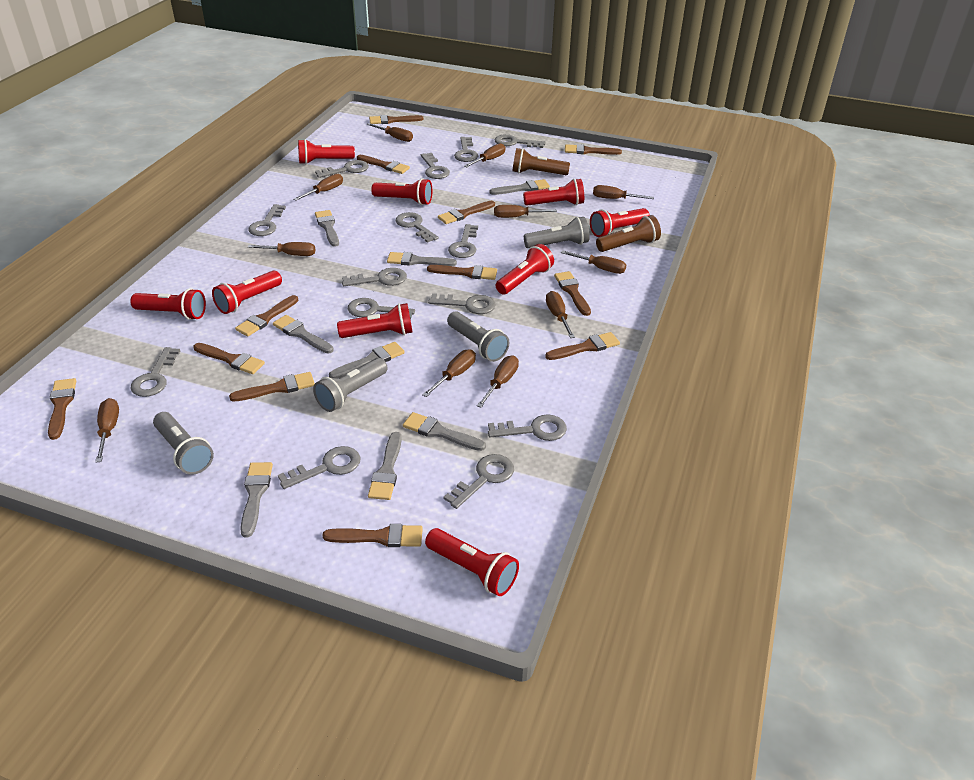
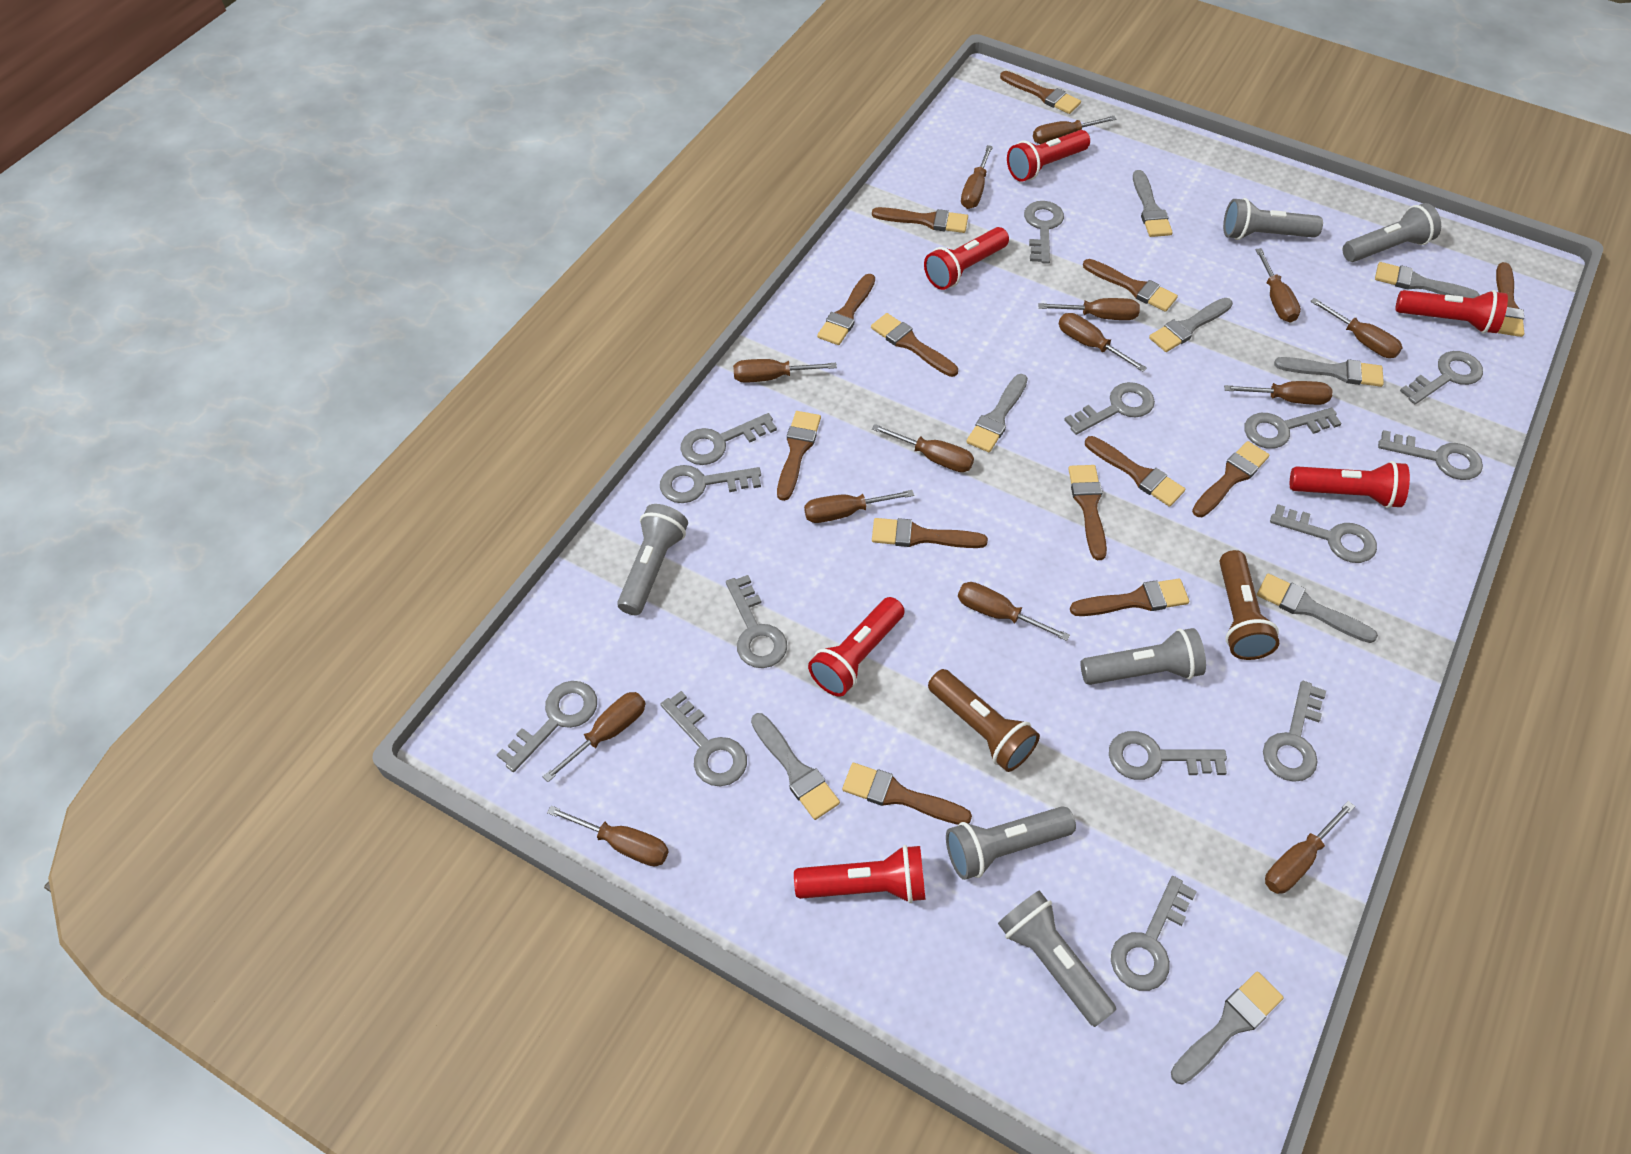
brown brush: [48,378,76,440] [194,343,265,374] [229,372,315,402] [235,295,298,336] [322,524,423,547] [357,155,410,174] [369,115,424,124] [427,265,497,280] [438,201,495,224] [545,332,620,360] [554,271,591,316] [565,144,622,155] = 12 -> [777,411,821,501] [817,274,875,345] [842,763,972,825] [871,313,958,377] [872,207,968,233] [872,518,988,548] [1000,71,1081,114] [1068,465,1107,560] [1070,579,1189,616] [1083,259,1178,312] [1085,436,1185,507] [1192,441,1270,517] [1496,262,1524,337] = 13
brown screwdriver: [95,398,119,463] [248,242,315,256] [293,174,343,201] [367,123,413,142] [422,349,476,397] [464,143,505,167] [477,356,519,408] [494,205,557,218] [546,291,575,338] [561,250,626,274] [593,185,654,199] = 11 -> [543,692,645,782] [547,806,669,866] [733,359,837,383] [804,490,914,523] [872,424,974,472] [958,582,1070,641] [961,145,993,209] [1033,116,1117,144] [1038,298,1140,320] [1059,313,1147,372] [1224,381,1333,405] [1256,248,1301,323] [1265,801,1355,894] [1310,298,1403,358] = 14
grey flashlight: [153,412,214,475] [313,358,388,412] [447,311,509,362] [524,217,590,248] = 4 -> [617,504,688,615] [946,806,1076,880] [998,890,1116,1027] [1081,628,1206,685] [1223,198,1323,240] [1343,203,1441,262] = 6
red flashlight: [130,288,206,320] [212,270,282,314] [298,139,355,164] [337,303,413,338] [371,178,432,205] [425,528,519,596] [496,244,554,295] [523,179,584,206] [590,208,650,237] = 9 -> [794,845,926,903] [808,597,905,697] [924,227,1009,290] [1007,130,1090,182] [1290,461,1410,508] [1395,290,1508,333] = 6

